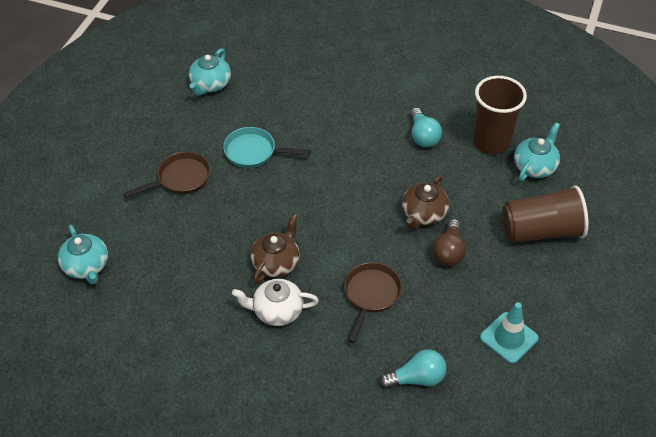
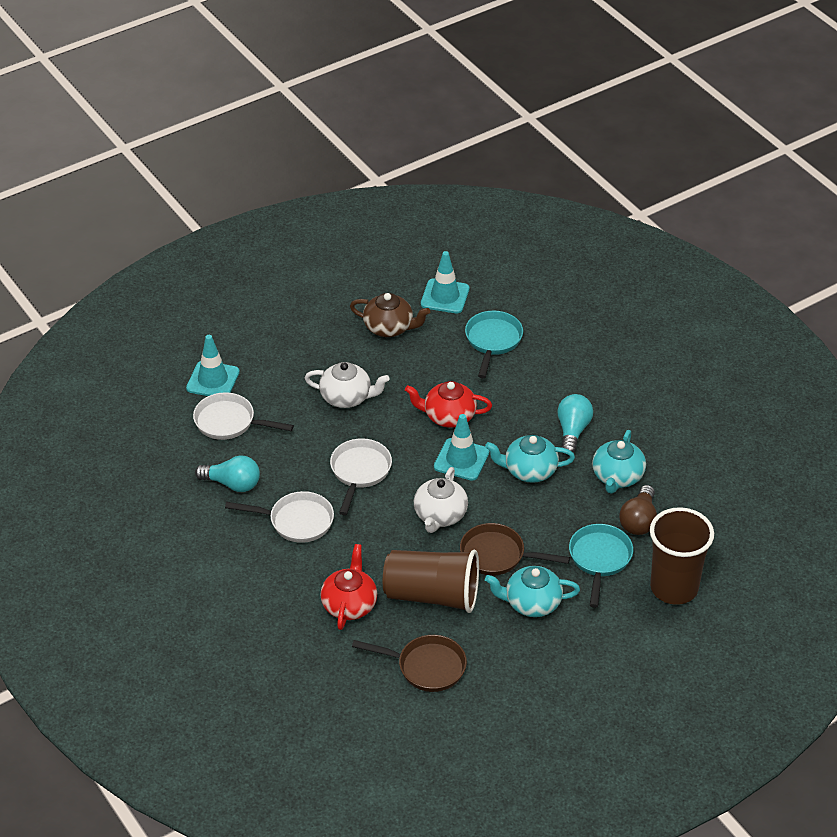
brown teapot: [251,214,300,284] [402,175,449,229] = 2 -> [350,293,430,337] = 1
red teapot: none = 0 -> [320,544,377,630] [405,381,492,428] = 2
turquoise pan: [223,127,311,168] = 1 -> [465,311,523,378] [569,524,633,608] = 2
turquoise traffic cone: [480,302,539,364] = 1 -> [186,335,240,396] [421,251,469,313] [434,414,489,481] = 3
white pan: none = 0 -> [193,392,294,440] [225,491,334,543] [330,438,392,515] = 3
white teapot: [232,279,319,326] = 1 -> [305,362,390,408] [414,467,468,533] = 2

